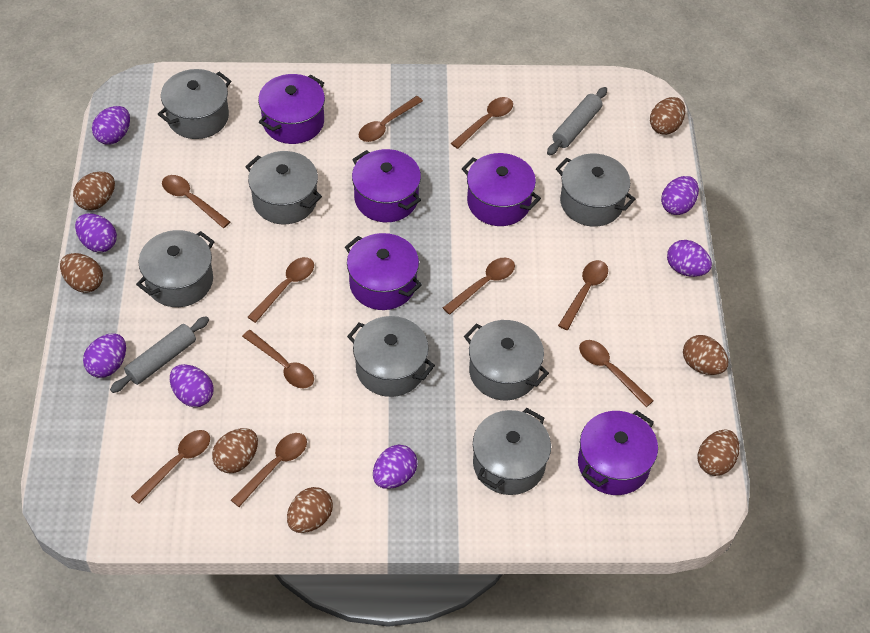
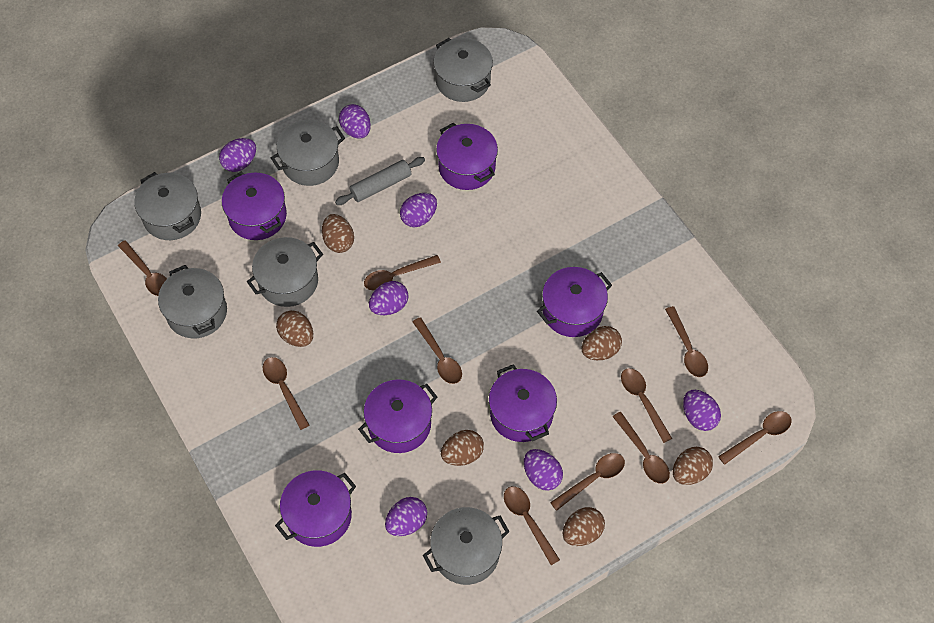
brown egg: [60,253,103,293] [73,171,115,210] [212,428,258,473] [287,487,333,533] [650,97,685,135] [683,335,729,375] [698,429,740,476] = 7 -> [276,310,313,347] [322,214,354,253] [441,430,484,466] [563,507,605,546] [582,326,622,360] [673,447,713,485] = 6
grey pot: [136,230,215,307] [158,69,231,139] [245,151,322,224] [347,316,435,397] [464,320,549,400] [473,408,551,495] [556,154,635,226] = 7 -> [134,172,201,240] [158,265,227,338] [247,237,323,307] [271,120,345,186] [423,507,510,585] [433,38,493,102] = 6
grey rolling pin: [110,316,209,393] [547,87,607,155] = 2 -> [335,157,425,205] = 1
purple pot: [258,74,325,144] [345,233,422,310] [352,149,421,222] [462,153,541,226] [578,410,658,495] = 5 -> [222,172,287,240] [275,470,356,547] [358,379,437,453] [436,122,498,190] [489,364,557,442] [537,267,612,337] = 6

